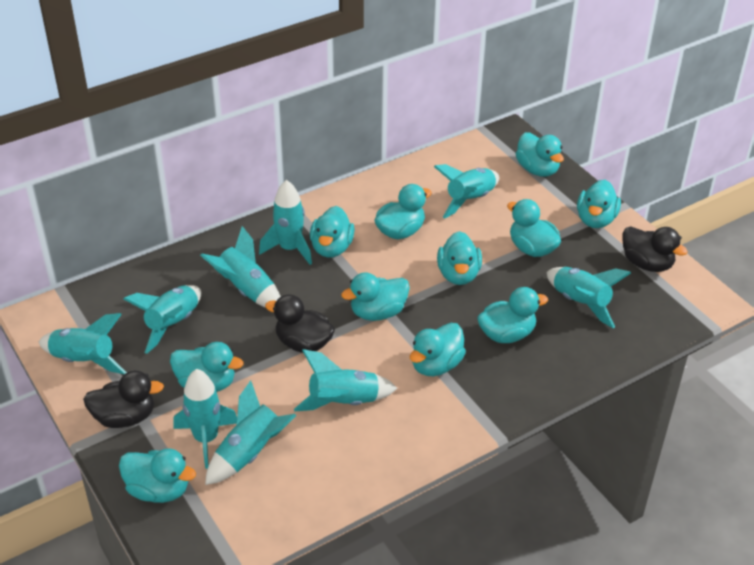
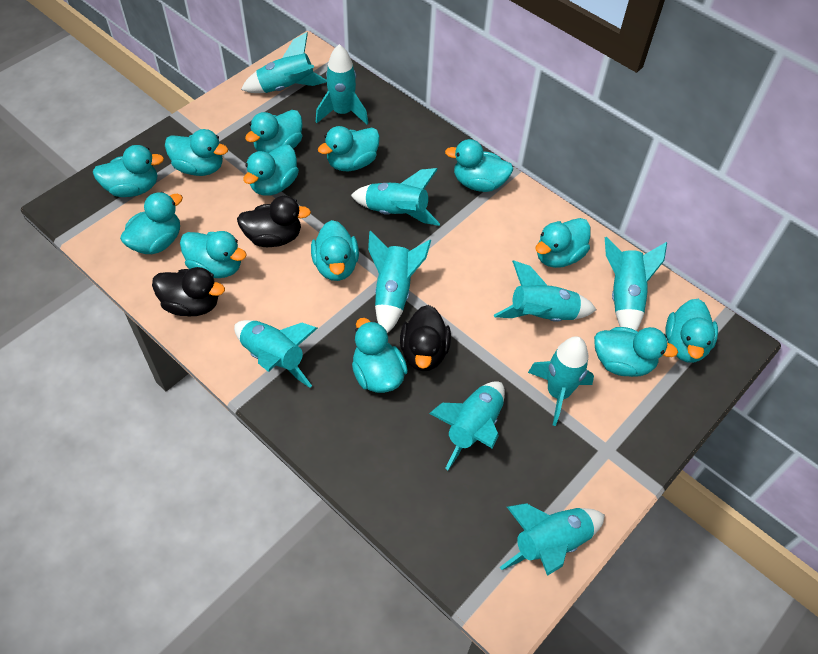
turquoise duck: [119,448,196,503] [170,342,243,392] [310,206,355,258] [341,273,410,321] [374,184,432,239] [410,323,466,376] [437,231,482,285] [477,287,548,343] [507,199,561,257] [516,132,564,177] [577,180,621,228] = 11 -> [93,145,164,197] [120,192,183,254] [165,129,228,176] [180,231,247,278] [243,144,299,196] [245,110,303,153] [311,220,359,281] [318,126,380,171] [352,318,408,393] [445,139,513,192] [535,218,590,268] [594,327,678,377] [665,299,718,363] = 13
turquoise rocket: [39,313,127,374] [123,285,201,354] [173,369,237,469] [200,226,281,308] [205,380,296,485] [259,180,312,265] [294,349,397,412] [434,164,499,219] [547,267,631,329] = 9 -> [234,320,318,388] [241,32,327,93] [316,44,368,125] [351,168,440,226] [368,231,431,333] [429,381,505,470] [494,260,596,322] [500,503,605,576] [528,336,594,426] [605,237,667,331] = 10

